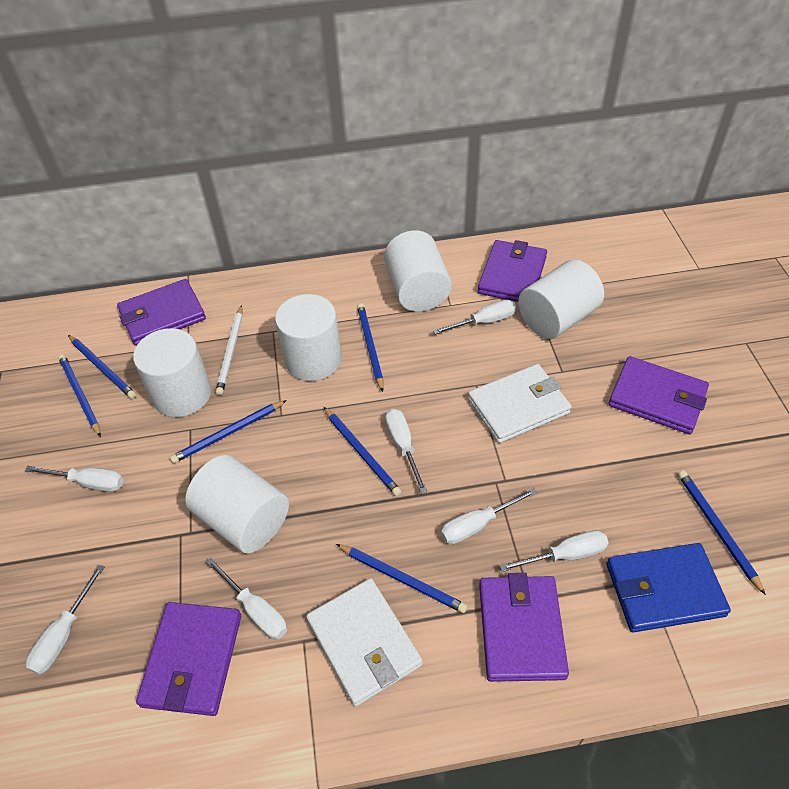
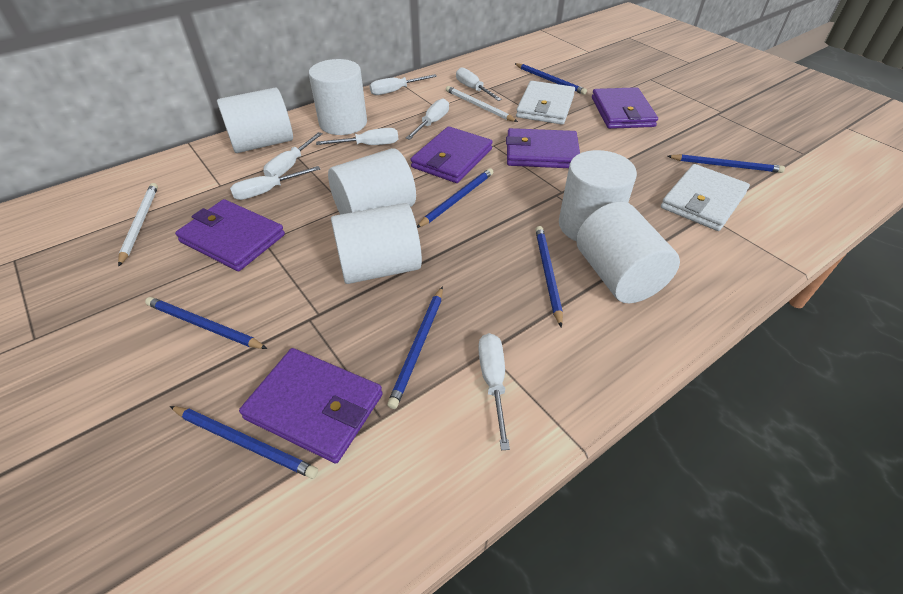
blue wallet: [606,543,731,632] = 1 -> none = 0
white cylinder: [133,328,211,417] [185,455,289,553] [275,294,342,381] [384,231,452,312] [518,260,604,339] = 5 -> [217,87,293,153] [309,59,367,135] [328,148,416,215] [331,203,422,284] [559,150,637,242] [576,202,680,303] = 6
white pencil: [215,305,243,396] = 1 -> [118,183,158,266] [446,86,518,122] = 2

